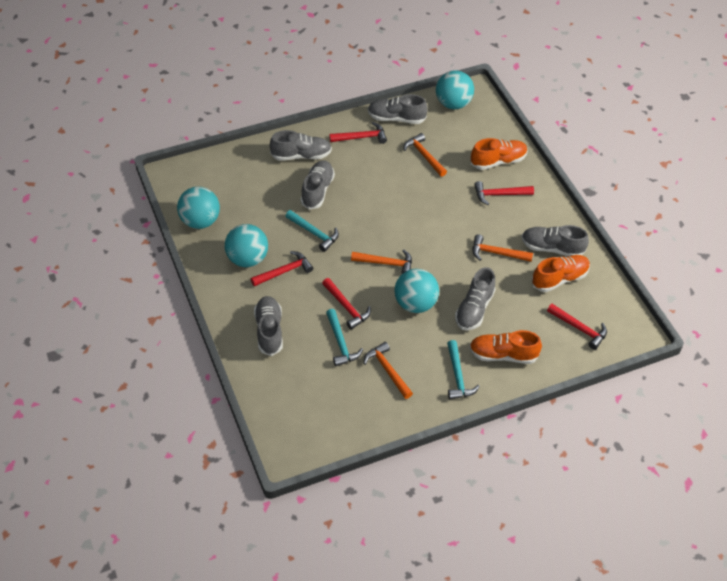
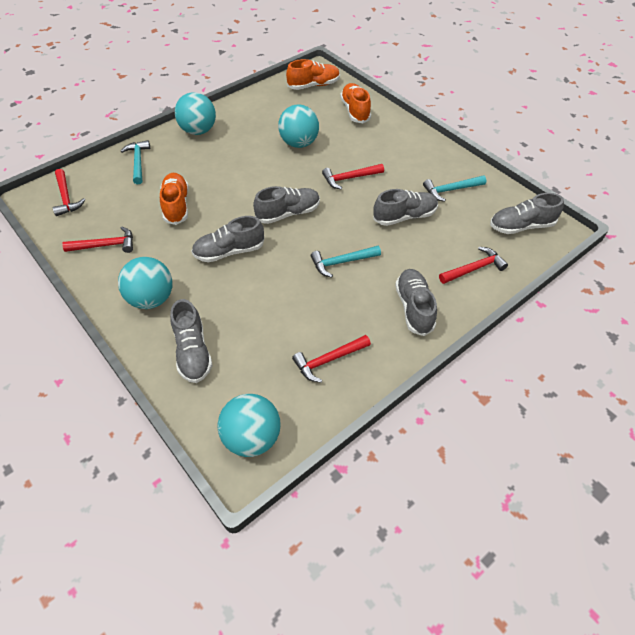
orange hammer: [351,250,412,274] [363,342,413,399] [403,133,447,177] [473,234,533,262] = 4 -> none = 0

